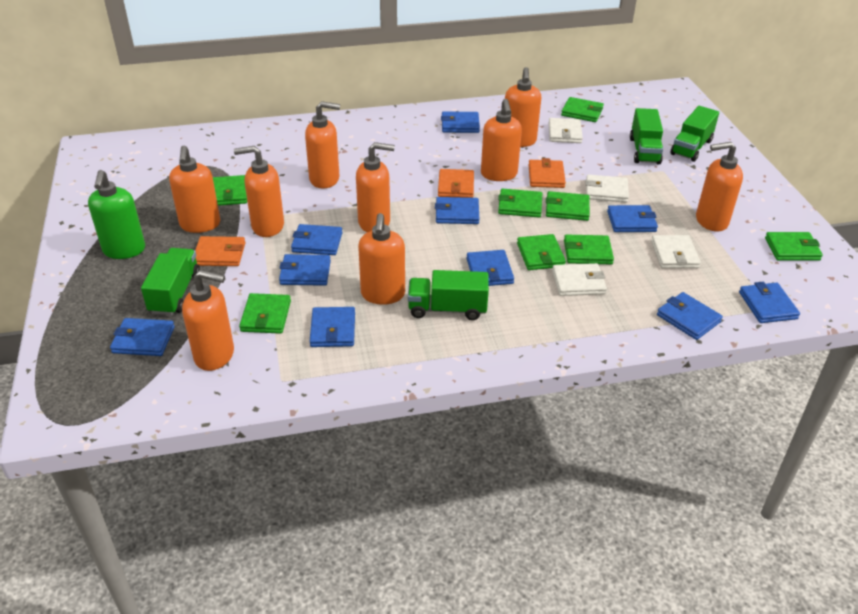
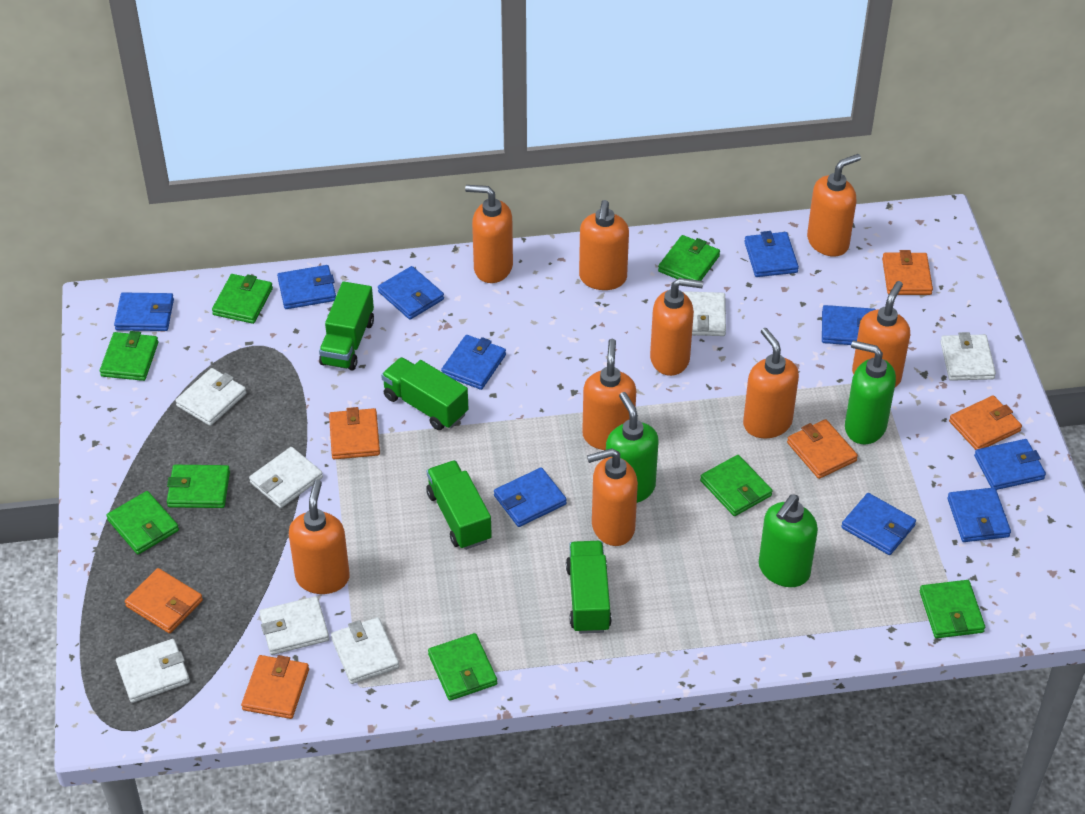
green soap dispenser: [88,170,145,259] = 1 -> [606,392,659,503] [759,494,818,587] [845,340,896,444] = 3
orange wallet: [195,236,245,266] [438,169,474,198] [529,158,566,188] = 3 -> [125,568,203,633] [241,655,309,719] [329,407,380,459] [787,419,858,479] [882,250,933,295] [949,395,1022,450] = 6
white wallet: [548,118,583,143] [552,263,607,296] [586,174,629,203] [651,235,701,268] = 4 -> [116,639,190,703] [175,368,246,426] [249,447,323,508] [259,596,329,655] [331,617,399,684] [682,291,726,336] [940,332,996,381] = 7

